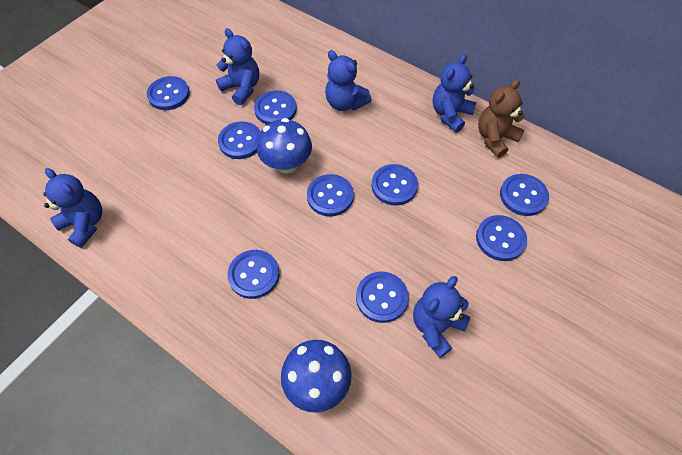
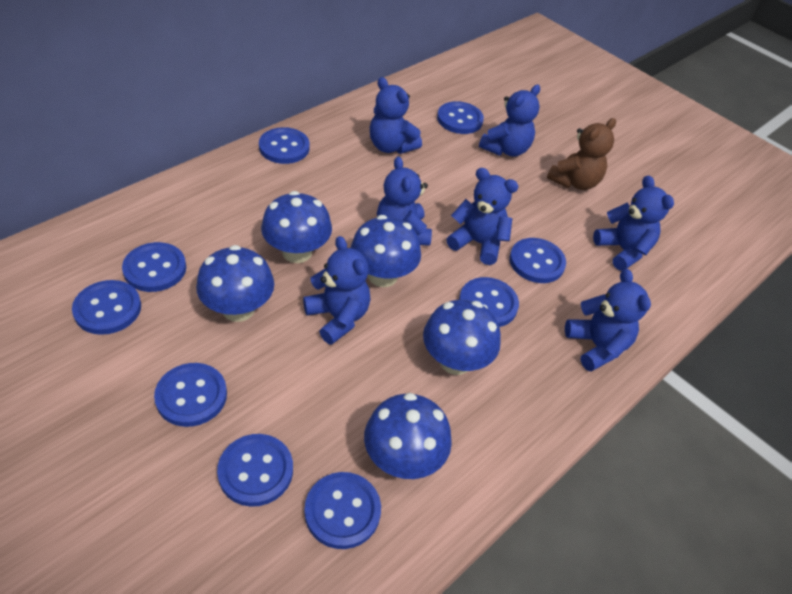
blue mushroom: [257,118,312,174] [281,340,351,413] = 2 -> [196,245,274,322] [261,191,332,263] [351,215,421,287] [364,393,452,479] [423,300,501,375] = 5
blue teddy bear: [43,168,102,248] [216,28,259,105] [325,50,371,111] [413,276,470,358] [433,54,477,132] = 5 -> [303,236,371,345] [370,77,422,154] [377,156,432,246] [446,168,518,265] [479,85,540,157] [565,269,651,372] [593,175,674,271] = 7

